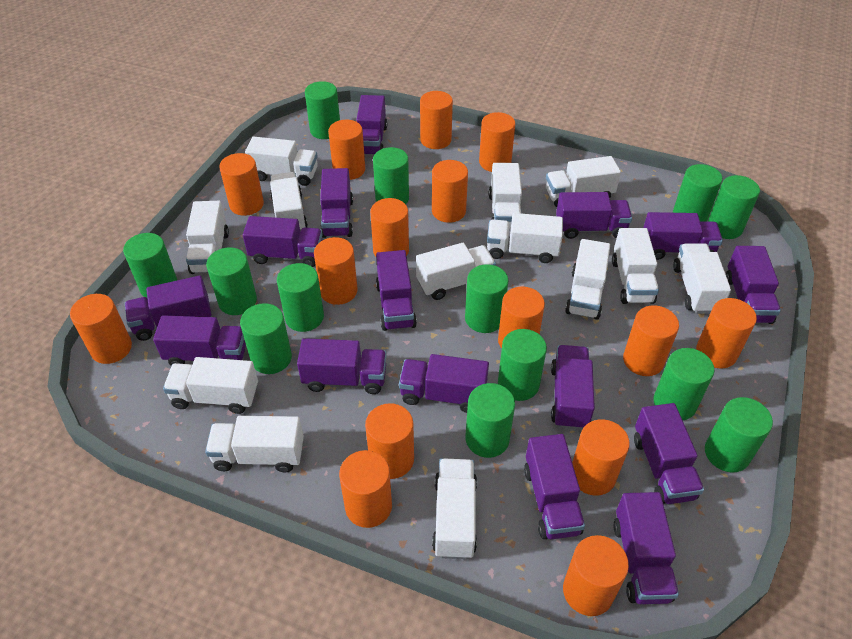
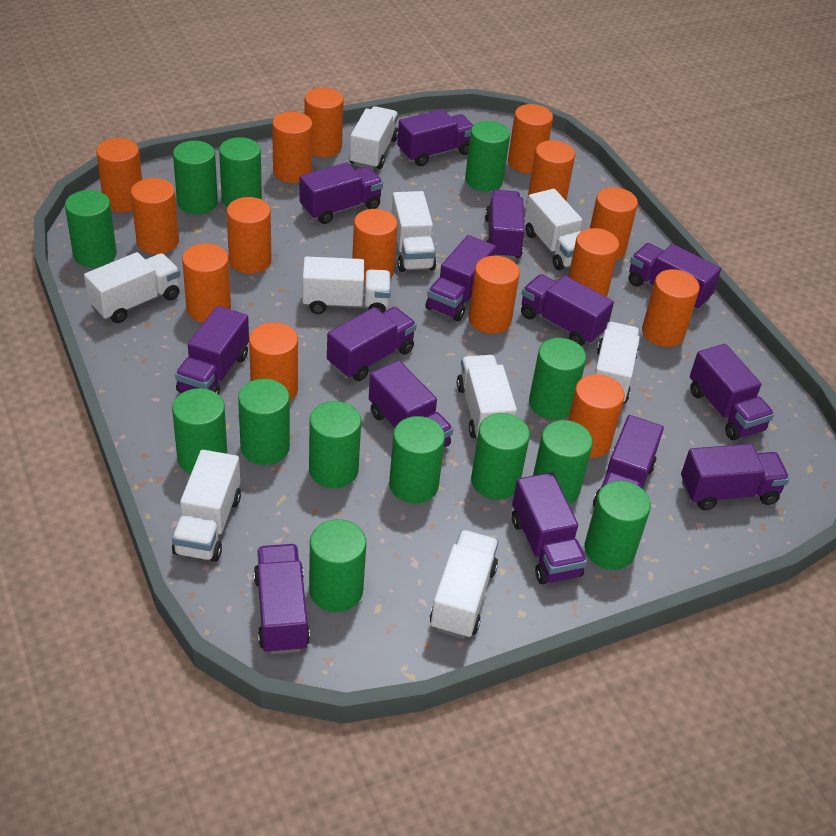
purple truck: [125,275,212,341] [153,315,246,366] [243,216,323,267] [297,338,387,394] [320,168,353,238] [356,95,387,155] [376,250,417,331] [399,354,489,413] [524,434,585,539] [551,345,595,430] [556,192,632,239] [613,492,679,604] [634,403,704,504] [643,212,723,260] [726,246,781,324] = 15 -> [175,306,249,395] [254,544,310,654] [299,162,383,224] [327,307,417,381] [369,360,453,447] [397,109,474,166] [426,235,496,321] [485,190,525,260] [512,472,587,584] [521,274,614,346] [593,415,664,507] [629,243,721,310] [681,444,790,510] [690,344,774,440] = 14
white truck: [163,357,258,414] [186,201,229,274] [205,416,304,472] [245,136,318,186] [270,172,308,232] [416,243,496,300] [432,459,477,559] [487,213,563,263] [489,163,522,230] [546,156,621,207] [565,239,610,319] [612,228,659,304] [673,243,731,314] = 13 -> [84,252,180,323] [172,450,241,562] [302,256,391,314] [349,106,398,170] [391,191,436,272] [430,530,499,639] [457,355,517,438] [525,189,582,270] [595,322,640,403] = 9

